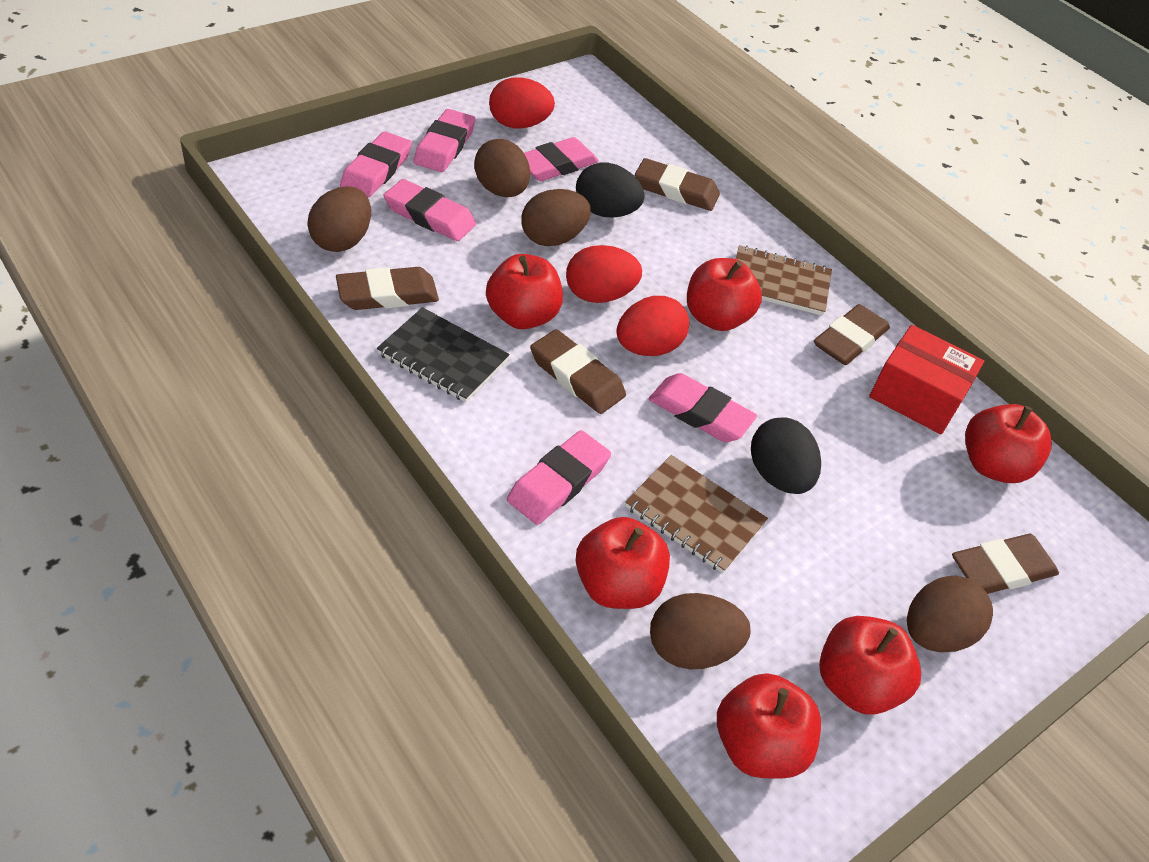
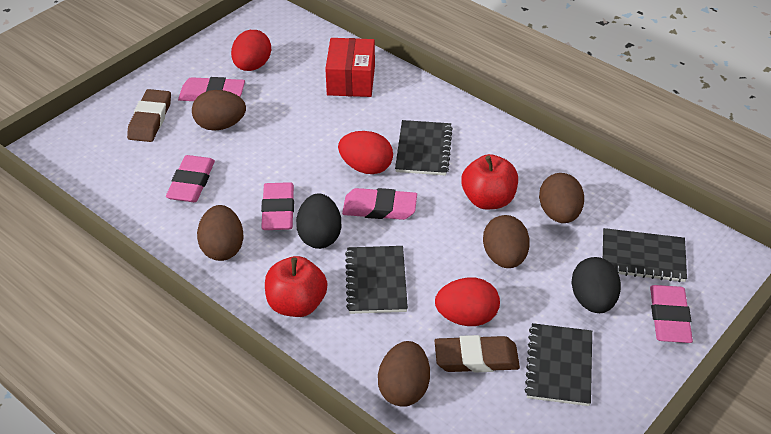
black notebook: [377,307,510,402] = 1 -> [345,246,408,314] [395,120,453,176] [525,323,592,406] [602,228,687,282] = 4
brown eraser: [336,267,439,310] [530,329,626,414] [635,158,720,211] [814,304,890,365] [952,534,1059,594] = 5 -> [127,89,171,142] [434,335,520,373] = 2
brown notebook: [625,455,768,573] [736,245,832,316] = 2 -> none = 0
pink eraser: [340,131,412,197] [383,179,476,241] [413,109,476,172] [507,430,611,525] [524,137,599,181] [649,373,757,442] = 6 -> [166,155,215,202] [178,77,245,101] [261,182,294,230] [342,188,417,220] [650,285,693,343] = 5
red apple: [486,254,563,329] [576,517,670,609] [687,258,762,331] [717,673,821,778] [819,616,921,715] [965,404,1052,483] = 6 -> [265,256,327,317] [461,154,518,209] = 2

